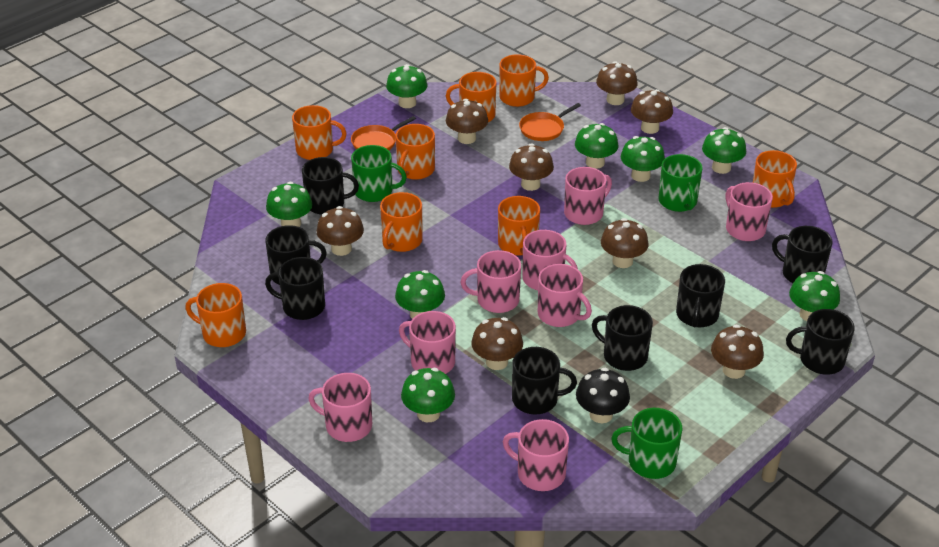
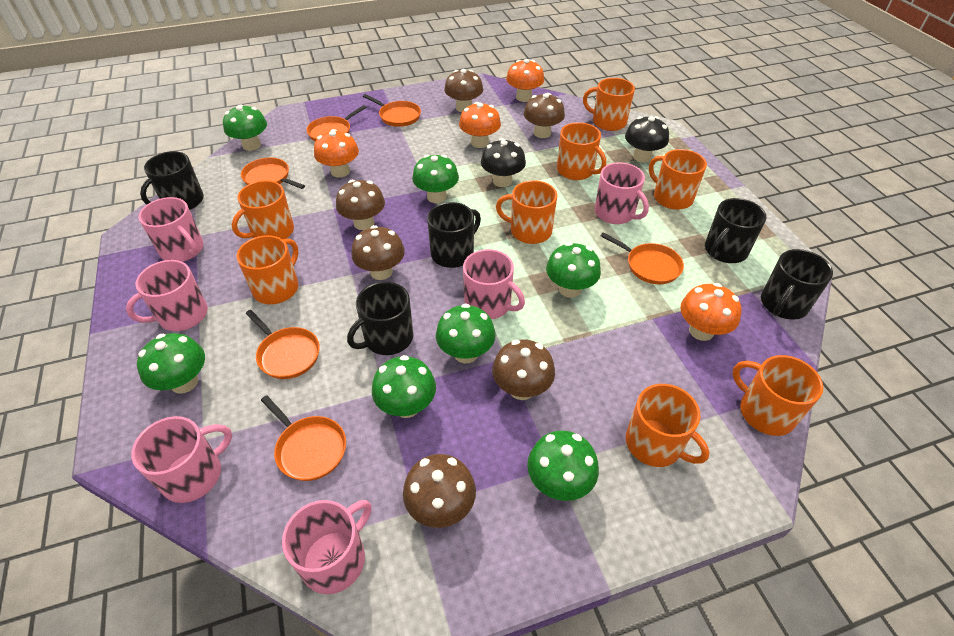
black mug: [265,225,327,285] [265,257,325,320] [302,157,359,215] [512,347,577,414] [592,305,653,371] [676,264,725,327] [772,226,833,283] [786,309,855,375] = 8 -> [140,151,204,210] [347,282,413,355] [427,202,481,268] [705,198,766,263] [761,249,833,320] = 5
black mushroom: [576,368,630,423] = 1 -> [481,138,526,187] [625,116,669,162] = 2
brown mushroom: [316,206,364,256] [446,99,488,144] [471,317,523,370] [509,143,554,191] [596,61,638,105] [601,218,648,268] [631,89,673,134] [711,325,764,379] = 8 -> [336,180,385,230] [351,225,405,280] [403,454,476,528] [444,69,483,112] [492,339,555,400] [524,93,565,138] = 6
green mug: [351,145,407,202] [611,408,682,479] [659,154,703,212] = 3 -> none = 0
green mushroom: [266,182,312,227] [386,64,428,108] [395,270,445,319] [401,368,455,422] [575,123,618,169] [621,136,665,182] [702,127,746,174] [789,271,840,321] = 8 -> [137,333,205,394] [223,104,267,151] [372,355,436,418] [412,155,459,203] [436,304,496,363] [527,430,599,501] [546,242,601,298] = 7
orange mushroom: none = 0 -> [314,129,359,178] [459,102,501,148] [506,59,544,102] [680,283,741,341] = 4
orange pan: [351,116,416,150] [519,103,581,141] = 2 -> [241,158,305,189] [245,310,320,379] [261,395,346,481] [306,105,367,142] [363,94,421,127] [601,232,684,284] = 6
pink mug: [308,373,372,442] [399,311,456,374] [461,250,521,313] [503,419,569,491] [522,230,578,290] [538,264,592,327] [564,167,612,225] [726,182,773,241] = 8 -> [126,260,208,331] [131,416,232,503] [139,197,204,262] [282,500,371,594] [463,249,525,319] [595,162,649,224] = 6

